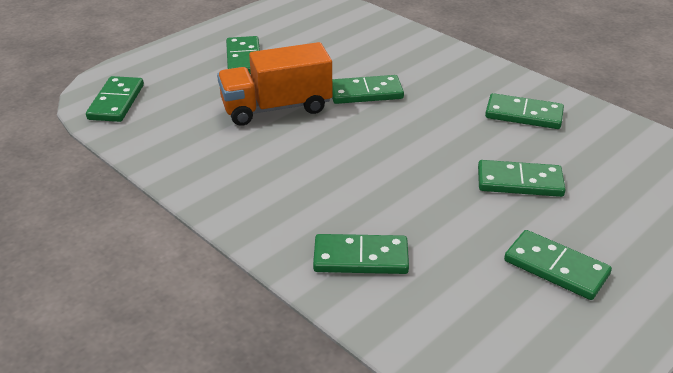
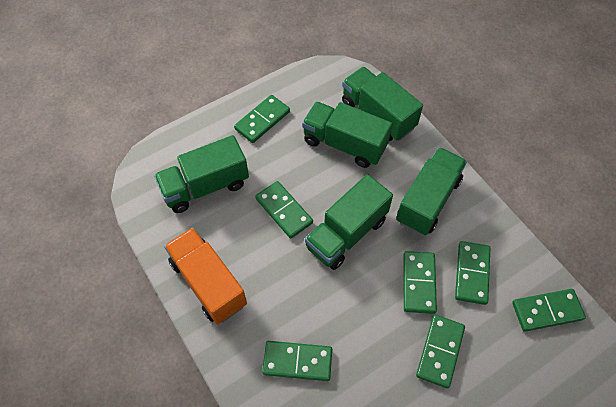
green truck: none = 0 -> [154,135,249,213] [302,102,392,168] [305,174,393,270] [342,67,423,141] [396,147,467,235] = 5

